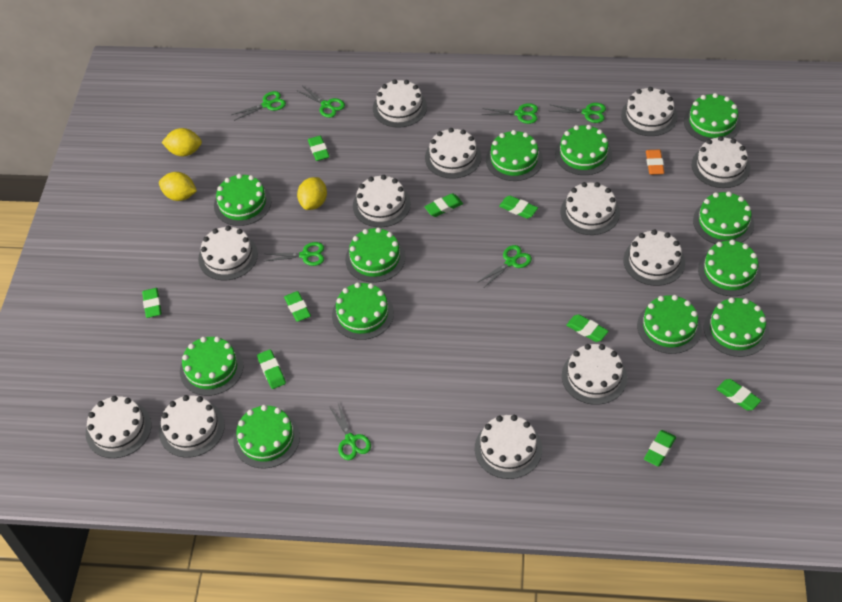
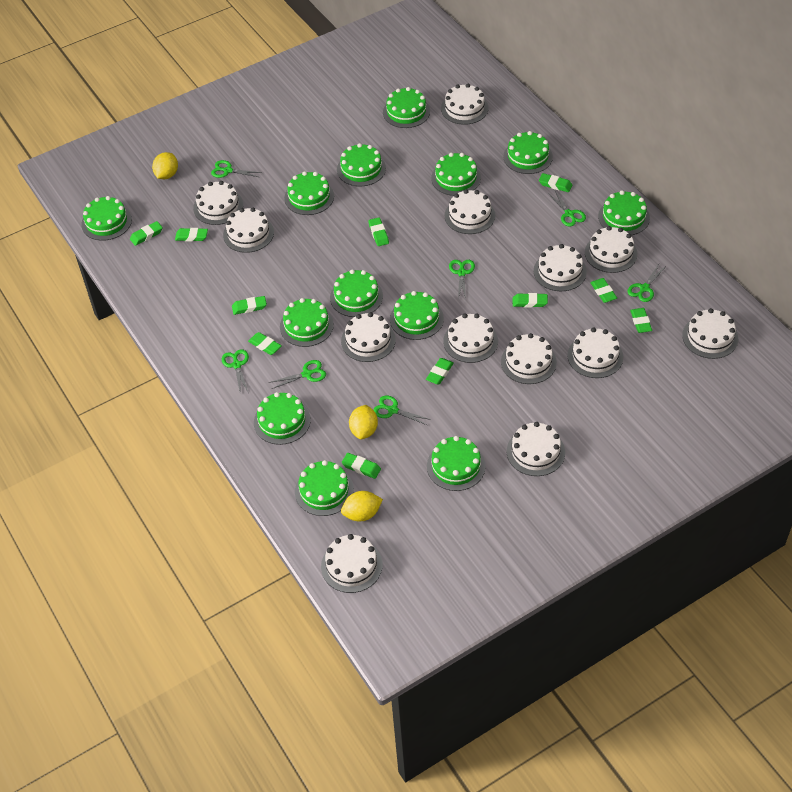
green cake: [180,336,243,396] [214,174,272,226] [234,405,300,469] [332,282,394,340] [345,227,405,283] [486,130,543,181] [555,125,612,175] [637,295,702,354] [684,93,741,142] [693,192,754,244] [698,239,761,296] [704,297,769,357] = 12 -> [81,196,132,241] [254,392,311,445] [280,298,334,347] [284,171,334,215] [295,460,354,516] [330,269,383,317] [337,143,386,186] [383,87,430,128] [390,291,444,340] [427,436,486,491] [431,153,481,196] [503,131,553,174] [598,190,650,235] = 13
green eraser: [142,288,162,318] [257,349,286,389] [284,291,311,322] [308,136,330,161] [424,193,463,217] [499,196,538,219] [566,314,609,342] [644,430,676,467] [717,379,761,410] = 9 -> [130,221,163,246] [175,228,208,241] [232,296,267,315] [248,332,282,355] [342,453,381,479] [368,217,389,246] [426,358,454,385] [513,293,548,308] [539,173,572,192] [590,278,617,303] [630,308,652,333] = 11
orange eraser: [646,150,664,175] = 1 -> none = 0
white cake: [86,396,151,458] [159,395,225,458] [198,226,258,280] [353,175,411,227] [373,79,427,128] [425,128,482,179] [475,415,542,479] [561,182,620,235] [562,344,627,405] [621,87,678,136] [623,229,685,286] [692,136,750,188] = 12 -> [193,181,243,225] [223,208,274,253] [321,534,383,593] [341,312,396,362] [441,84,488,125] [443,313,498,363] [445,189,495,234] [501,333,557,384] [507,422,565,476] [534,244,587,291] [567,327,623,378] [585,226,637,273] [682,308,738,359] = 13

